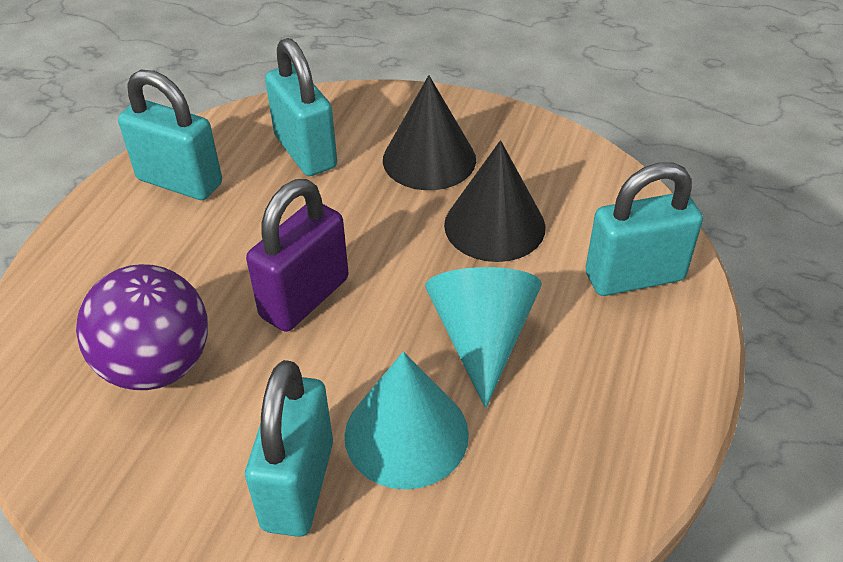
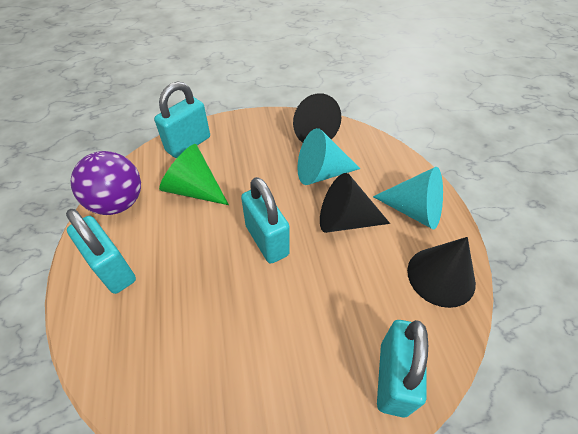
black cone: [383,75,476,190] [444,140,545,262] = 2 -> [293,93,341,143] [320,173,390,233] [407,237,476,308] = 3
green cone: none = 0 -> [159,144,229,205] = 1
purple padlock: [246,179,349,332] = 1 -> none = 0

